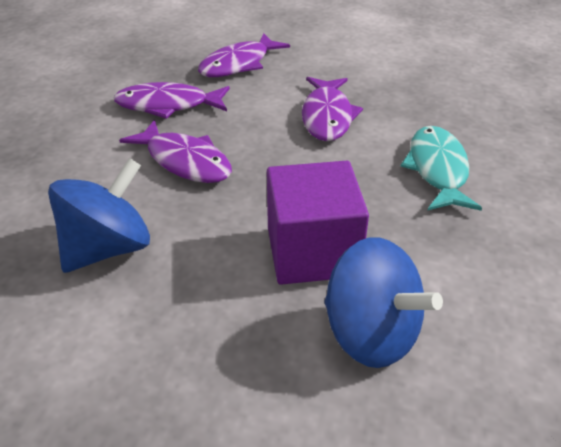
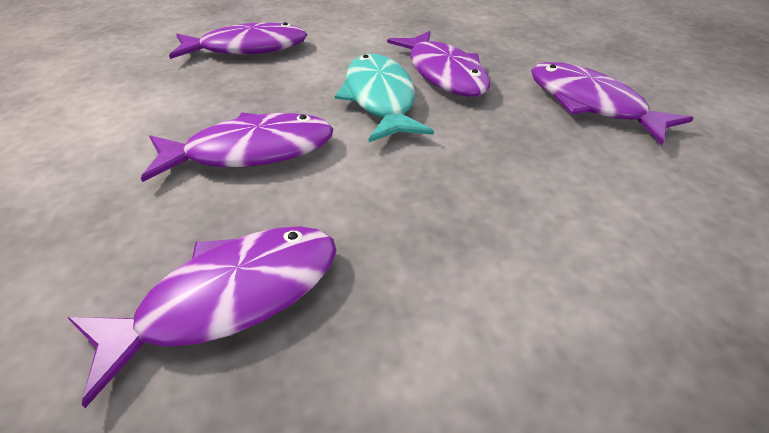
blue spinning top: [48,158,150,273] [324,237,443,368] = 2 -> none = 0
purple cube: [267,161,369,285] = 1 -> none = 0
purple fish: [114,82,230,119] [119,120,232,183] [198,33,290,77] [302,77,363,141] = 4 -> [68,226,337,408] [141,113,334,182] [169,22,307,59] [387,31,491,97] [531,62,694,145] = 5

